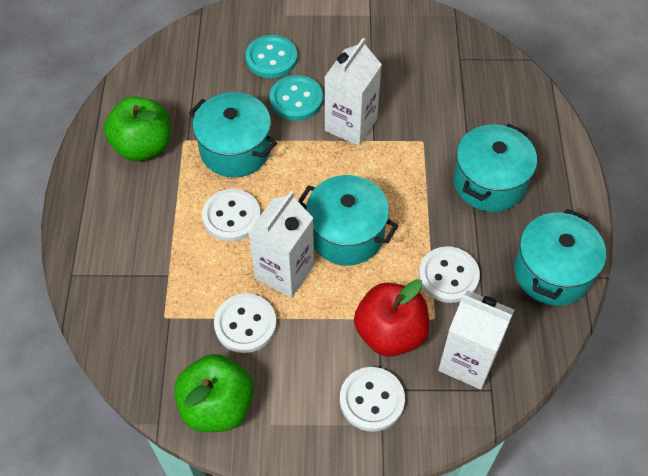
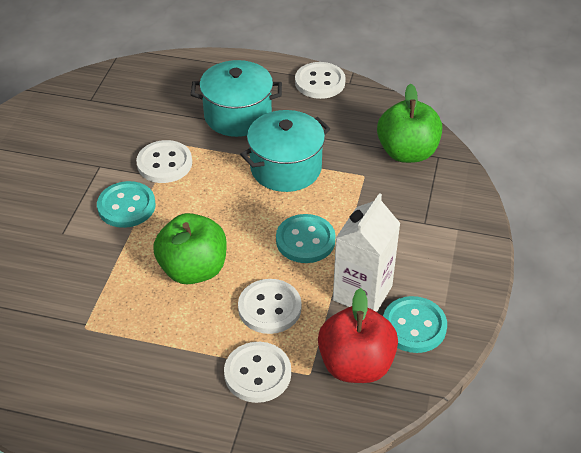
turquoise button: [245,35,297,78] [270,75,323,121] = 2 -> [97,181,156,228] [276,214,336,263] [383,296,447,353] = 3
turquoise pot: [189,92,277,177] [298,175,398,265] [454,123,537,212] [514,209,606,305] = 4 -> [191,60,282,137] [240,110,330,192] = 2
white carton: [248,191,314,298] [325,38,382,146] [438,290,514,390] = 3 -> [333,193,400,312] = 1

